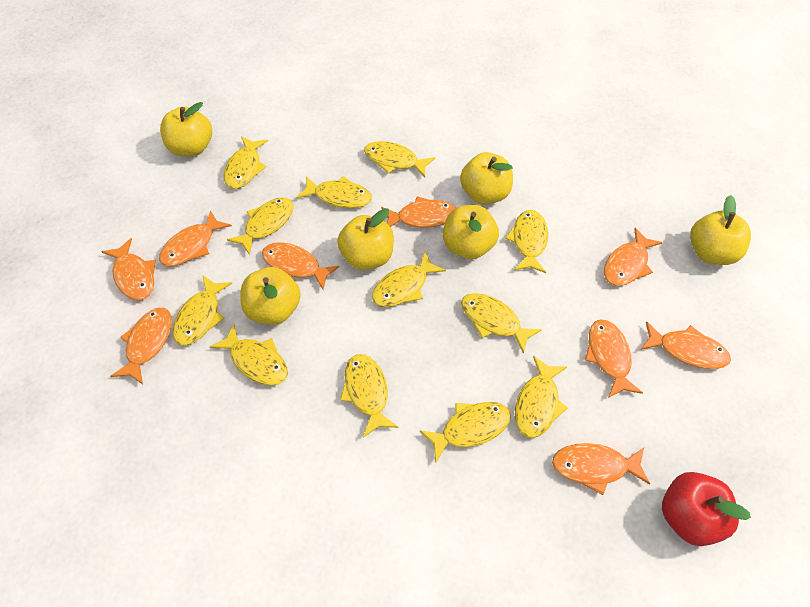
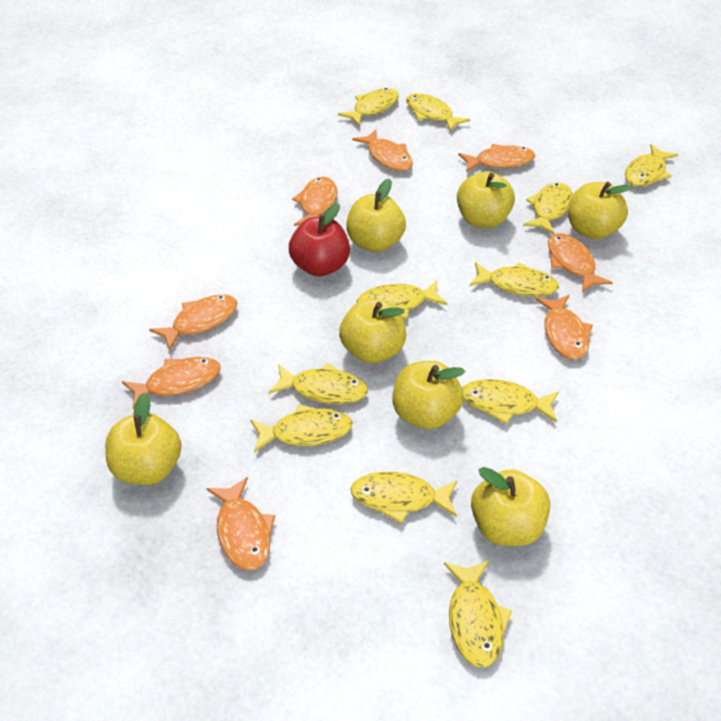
orange fish: [101,238,156,300] [110,308,172,385] [159,210,232,266] [262,242,339,290] [381,196,456,228] [552,443,650,495] [585,320,643,398] [604,228,663,286] [640,321,731,369] = 9 -> [122,357,221,409] [149,294,238,351] [206,477,275,571] [292,177,337,226] [352,130,413,171] [458,144,535,172] [535,295,593,360] [548,233,613,292] = 8
yellow apple: [160,102,212,157] [240,267,301,325] [337,208,394,270] [443,205,499,259] [460,152,513,205] [690,195,751,265] = 6 -> [105,392,182,485] [339,299,406,363] [346,178,406,252] [392,361,465,429] [457,171,515,228] [471,467,550,546] [568,182,633,239] = 7
yellow fish: [173,276,232,345] [210,324,288,385] [224,136,268,189] [227,197,294,255] [297,176,372,208] [340,354,398,438] [364,141,435,177] [372,252,446,307] [419,402,511,462] [461,293,542,354] [505,210,548,273] [515,356,568,438] = 12 -> [250,404,353,452] [269,363,368,404] [338,88,399,126] [350,472,457,524] [357,281,447,319] [406,93,470,132] [444,560,512,668] [462,379,559,424] [470,262,559,297] [523,182,573,234] [625,144,678,187] = 11

